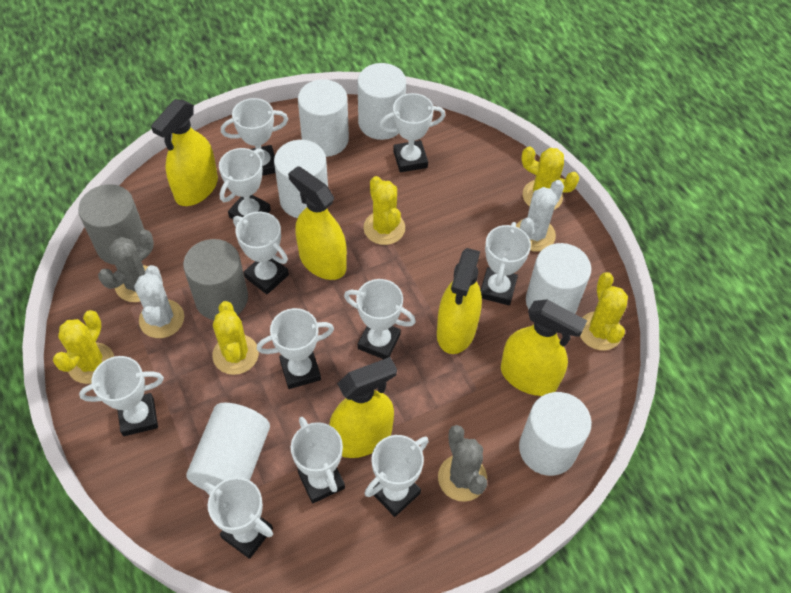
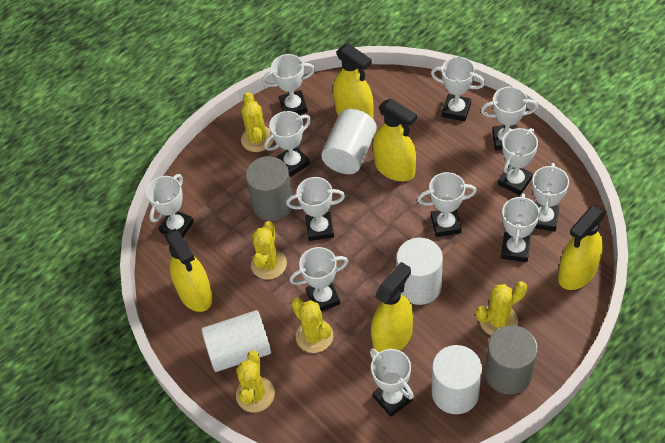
grey cactus: [98,229,154,302] [438,425,487,502] = 2 -> none = 0
white cactus: [134,265,184,338] [516,180,564,252] = 2 -> none = 0
white cylinder: [186,403,270,491] [274,140,328,218] [298,79,349,157] [358,63,406,140] [519,392,592,476] [526,243,591,314] = 6 -> [201,310,271,372] [321,109,377,174] [396,238,443,305] [432,345,482,414] = 4
white trophy: [79,356,164,436] [203,477,273,559] [219,148,271,222] [221,98,288,176] [233,212,289,294] [257,308,334,389] [291,417,345,504] [344,279,416,359] [364,435,429,517] [380,93,446,172] [481,222,531,306] = 11 -> [146,174,194,238] [262,54,315,115] [264,111,311,177] [286,177,345,241] [290,247,348,311] [370,349,414,417] [417,172,477,237] [431,57,485,121] [481,87,538,150] [498,128,538,195] [501,193,540,262] [532,163,569,232] = 12

